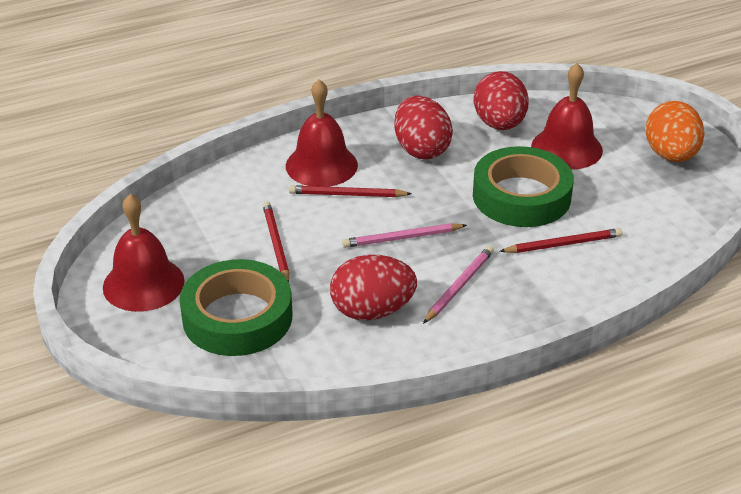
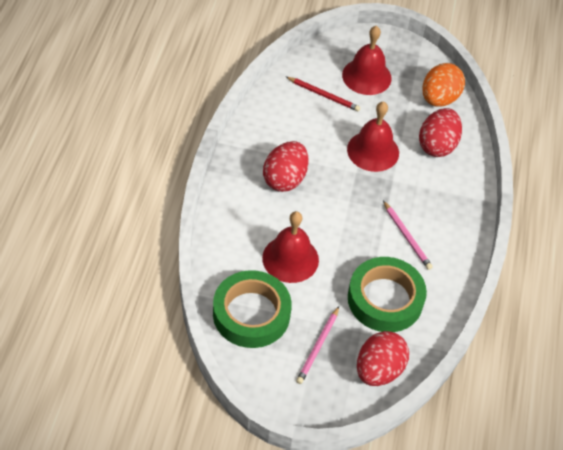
red pencil: [263,201,289,282] [289,185,412,197] [499,228,622,253] = 3 -> [286,77,360,111] = 1

